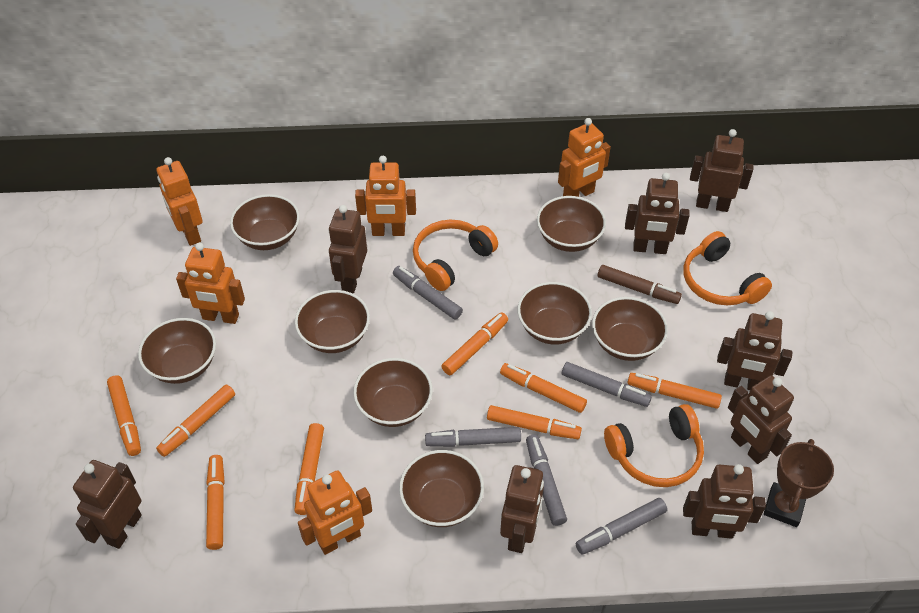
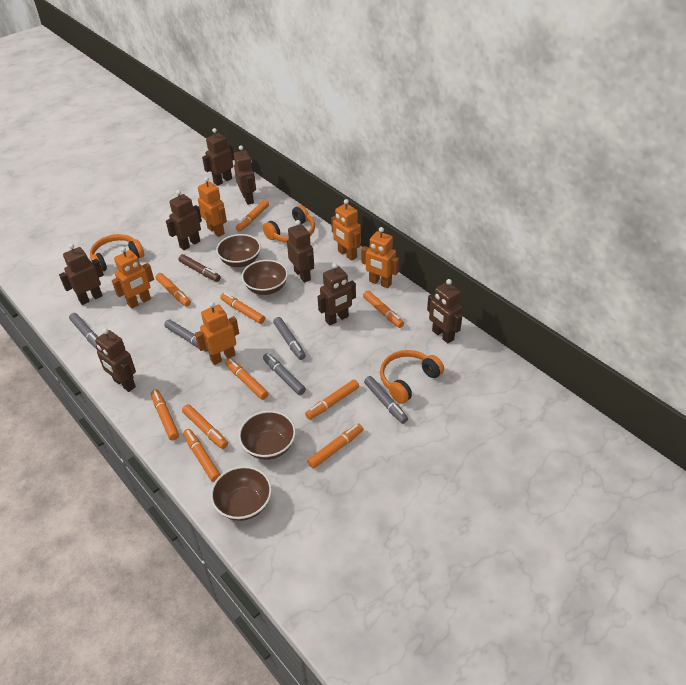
brown bowl: [138,318,216,384] [230,194,300,250] [295,290,370,353] [353,358,433,427] [399,450,484,527] [517,282,592,345] [537,196,606,252] [592,297,668,361] = 8 -> [211,466,272,521] [216,234,261,267] [239,411,296,460] [242,260,288,295] = 4
brown trophy: [764,439,834,527] = 1 -> none = 0
orange marker: [107,375,141,456] [156,385,235,457] [206,455,225,550] [294,423,324,515] [441,312,508,375] [487,405,582,439] [500,363,587,413] [627,373,722,409] = 8 -> [151,389,179,440] [156,273,191,306] [182,404,228,449] [183,429,221,482] [220,293,265,324] [225,358,268,400] [236,200,269,232] [305,379,359,420] [307,423,363,469] [363,290,404,328] = 10

